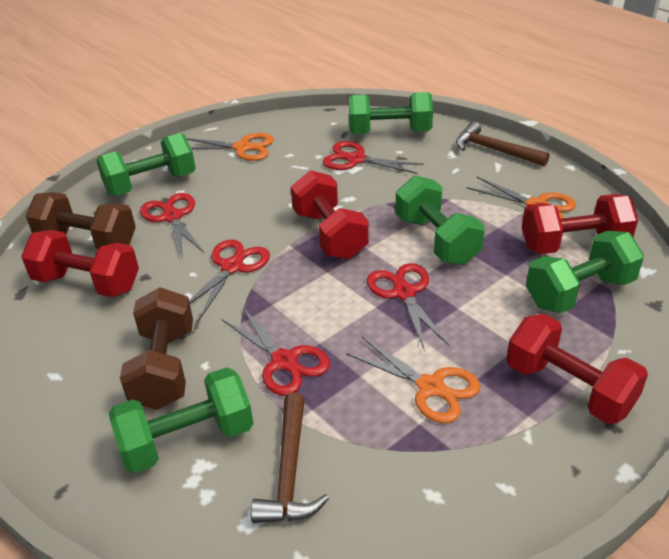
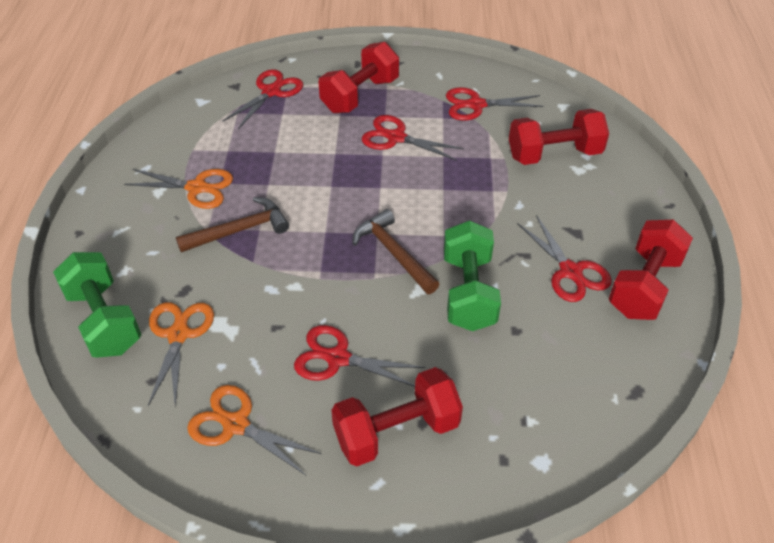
brown dumbbell: [26,192,136,250] [120,288,193,410] = 2 -> none = 0
green dumbbell: [96,133,196,196] [109,367,253,473] [349,92,433,134] [395,175,485,265] [526,231,644,313] = 5 -> [53,252,141,358] [444,220,501,331] = 2

